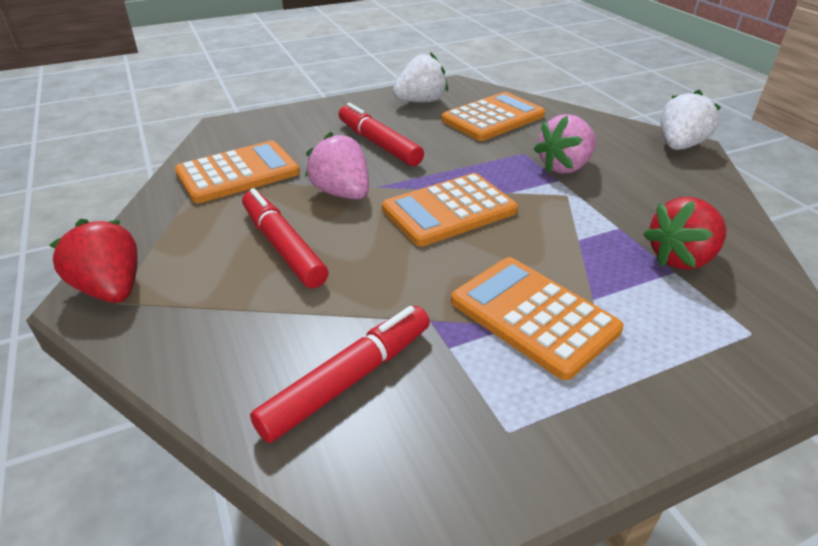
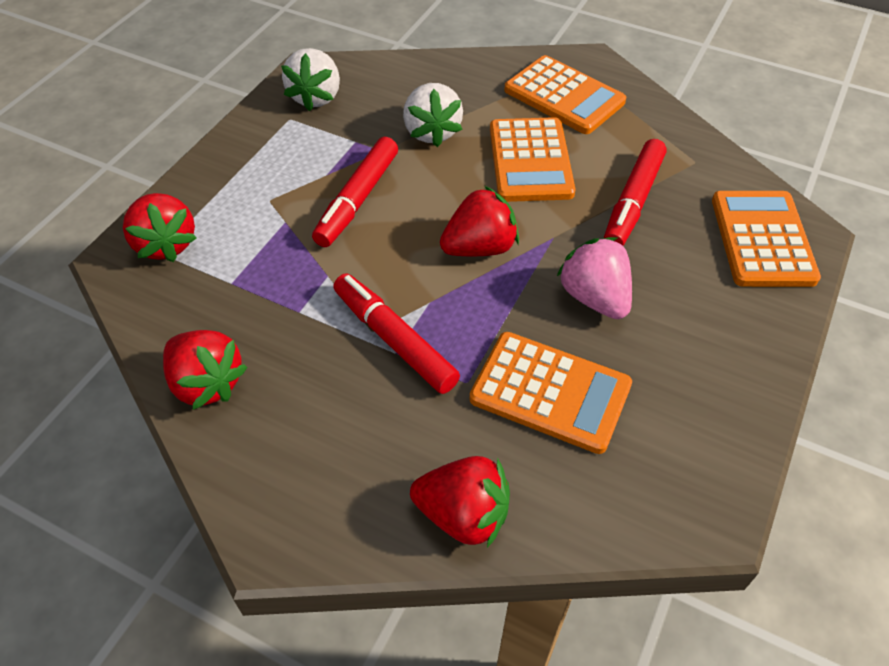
pink strawberry: [305,132,369,199] [534,114,596,174] = 2 -> [556,237,632,319] = 1
red strawberry: [49,219,138,303] [643,197,727,270] = 2 -> [123,193,197,262] [163,330,248,410] [410,456,510,548] [440,186,519,256] = 4

